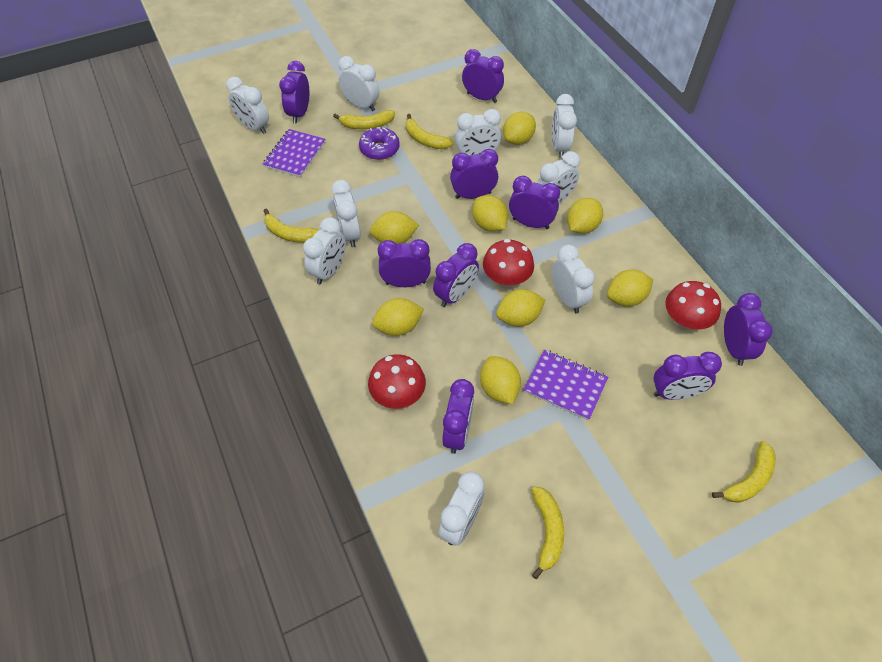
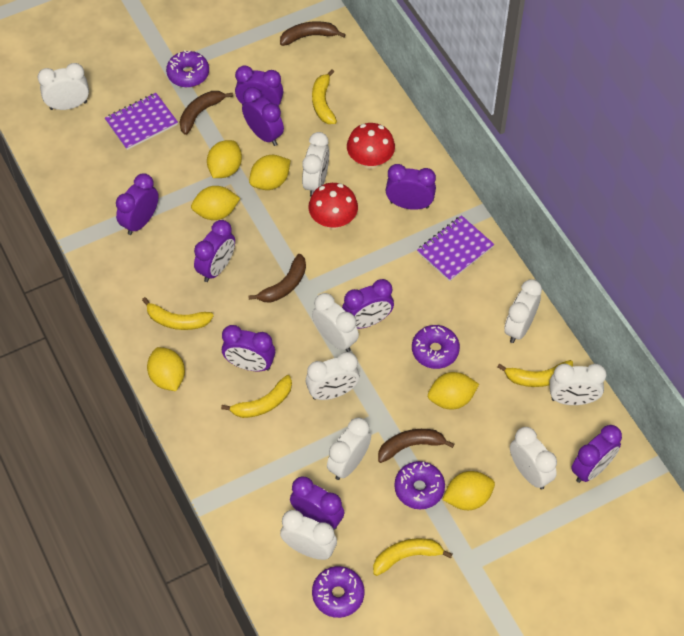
brown banana: none = 0 -> [180,91,233,135] [248,254,306,302] [280,21,346,46] [378,429,454,463] = 4
purple donut: [359,127,400,160] = 1 -> [166,50,209,87] [312,566,364,618] [394,461,445,509] [412,325,460,369] = 4
red mushroom: [368,354,426,409] [483,239,534,289] [665,281,721,331] = 3 -> [308,183,358,229] [347,123,395,169] = 2
yellow lemon: [370,211,419,244] [372,298,424,336] [472,195,508,232] [480,356,521,405] [496,289,545,327] [503,112,536,145] [567,198,603,234] [607,270,653,307] = 8 -> [147,347,185,391] [191,186,240,220] [207,140,242,178] [249,155,290,190] [428,372,479,410] [442,471,495,510] = 6

